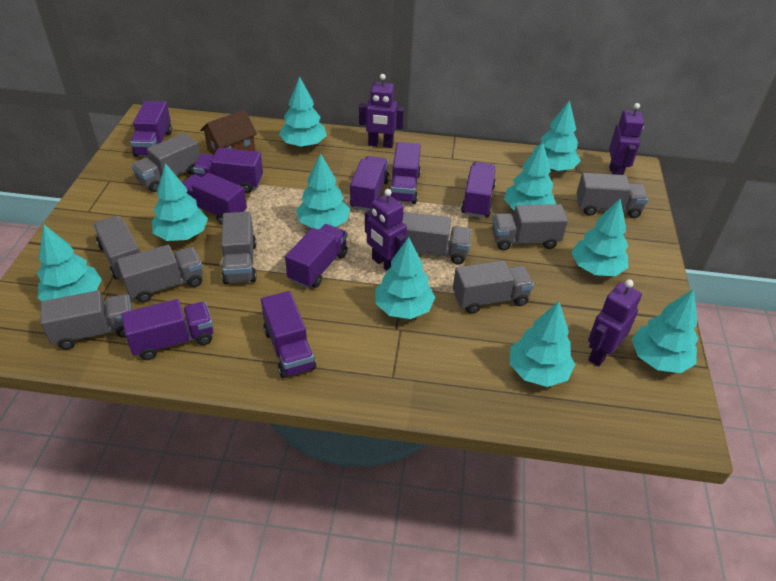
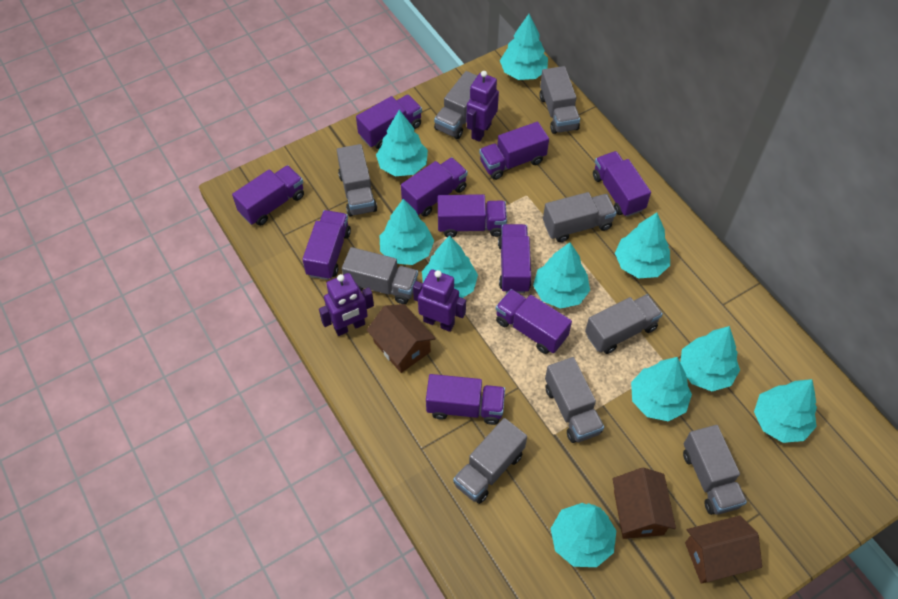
brown house: [200,110,257,155] = 1 -> [367,304,436,373] [613,468,676,539] [685,515,762,584] = 3
purple robot: [359,74,404,148] [365,189,407,271] [588,280,642,367] [609,103,644,175] = 4 -> [319,273,374,336] [413,269,466,332] [466,71,499,142] = 3
purple truck: [121,299,213,360] [130,101,172,157] [182,173,247,225] [193,148,263,193] [261,291,316,378] [285,224,348,288] [350,156,389,211] [390,142,421,204] [461,162,496,218] = 9 -> [232,165,304,226] [302,210,351,280] [356,95,422,149] [401,157,468,217] [426,374,505,425] [438,194,507,237] [479,122,549,180] [496,289,572,354] [498,224,531,293] [593,151,651,217] = 10

